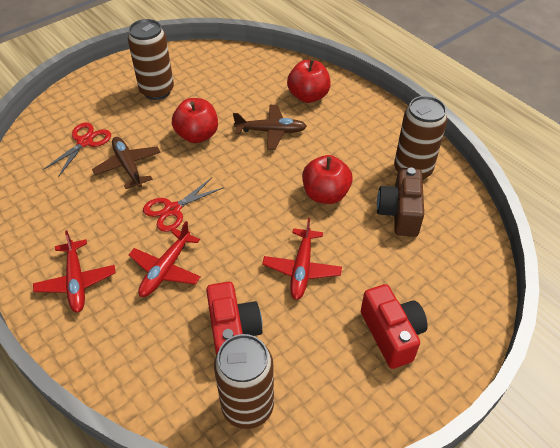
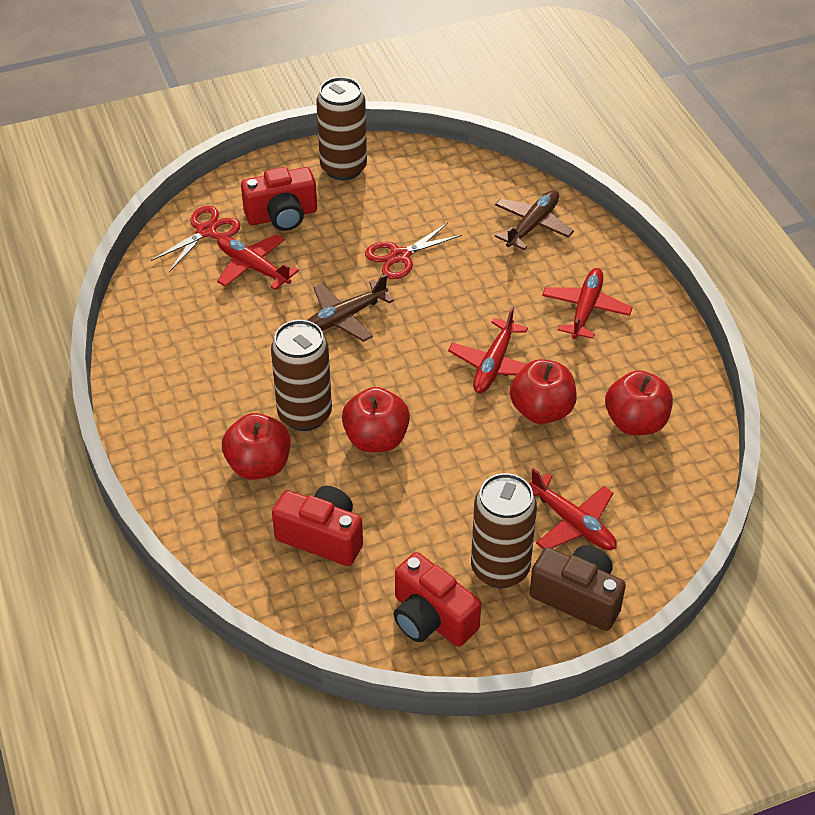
red apple: [172,98,218,143] [287,59,331,103] [302,155,353,204] = 3 -> [222,413,290,480] [342,387,410,452] [510,359,577,424] [605,370,673,435] = 4
red camera: [206,282,262,355] [361,284,428,369] = 2 -> [241,167,317,231] [272,486,363,566] [394,552,481,647] = 3
red plane: [33,230,116,313] [129,221,201,297] [262,218,342,300] = 3 -> [217,234,299,290] [448,307,528,393] [529,468,617,550] [542,268,633,339] = 4

